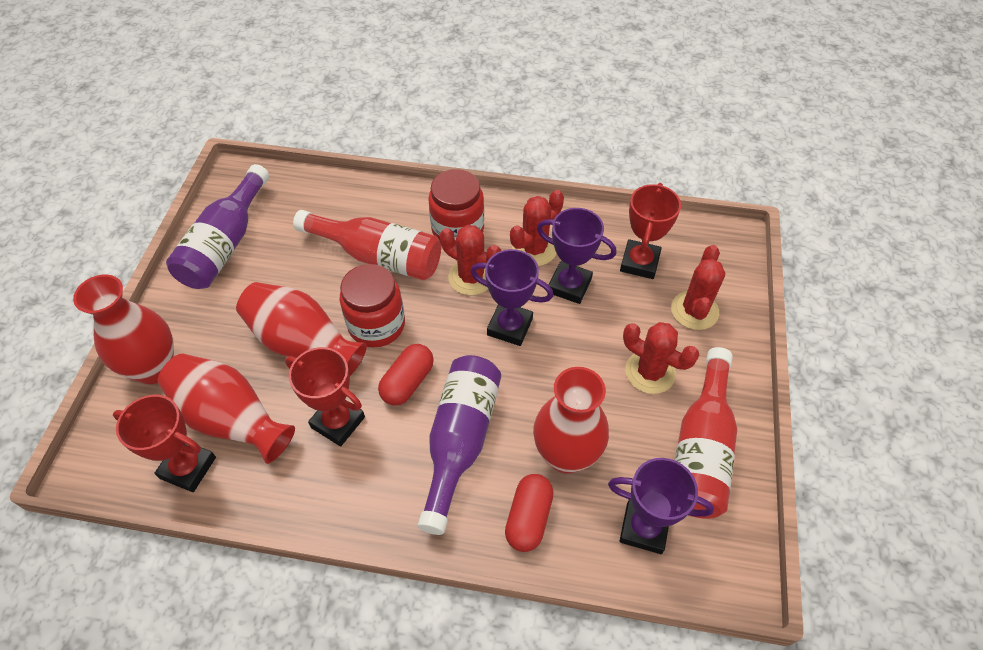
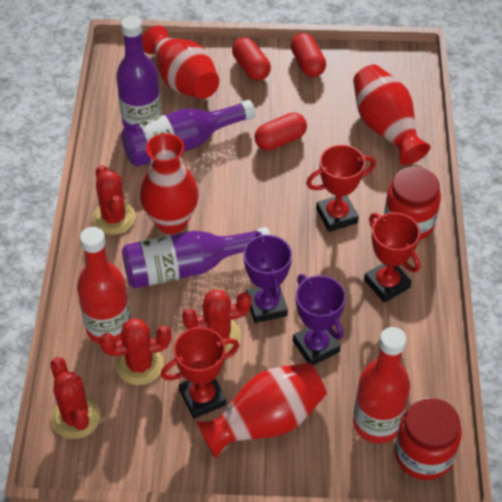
purple bottle: [166,164,269,289] [418,355,501,535] = 2 -> [116,16,162,127] [121,100,256,167] [122,227,270,288] = 3
purple trophy: [471,249,553,346] [537,208,617,304] [608,458,714,554] = 3 -> [243,232,292,323] [293,274,346,366] = 2
red capsule: [378,344,434,405] [505,474,554,552] = 2 -> [232,37,271,81] [255,112,307,151] [291,33,326,77] = 3

